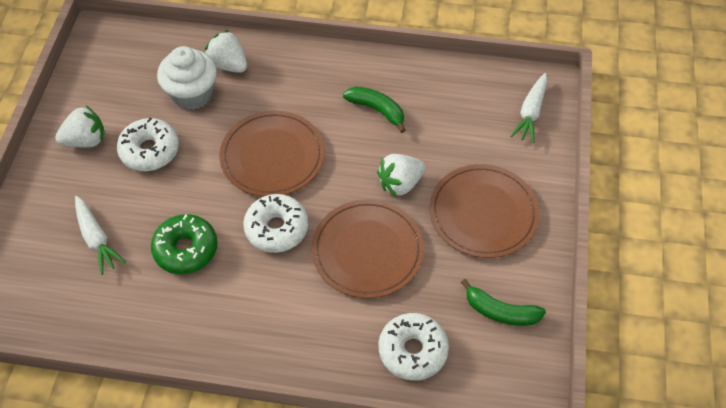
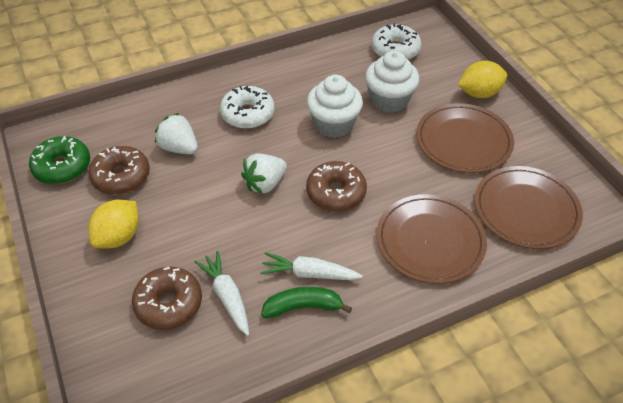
brown donut: none = 0 -> [89,146,150,195] [132,266,202,330] [306,161,367,212] = 3
green banana: [343,86,406,133] [461,279,546,326] = 2 -> [261,287,352,318] = 1
white cupcake: [157,46,217,110] = 1 -> [307,75,363,138] [365,51,419,113] = 2
white donut: [117,118,179,171] [243,194,308,253] [379,313,449,381] = 3 -> [220,86,275,129] [371,24,422,60] = 2
white strawberry: [55,105,105,148] [205,30,247,73] [377,154,426,197] = 3 -> [155,113,198,154] [241,153,287,194] = 2
yellow lemon: none = 0 -> [88,199,139,249] [458,61,507,98] = 2

